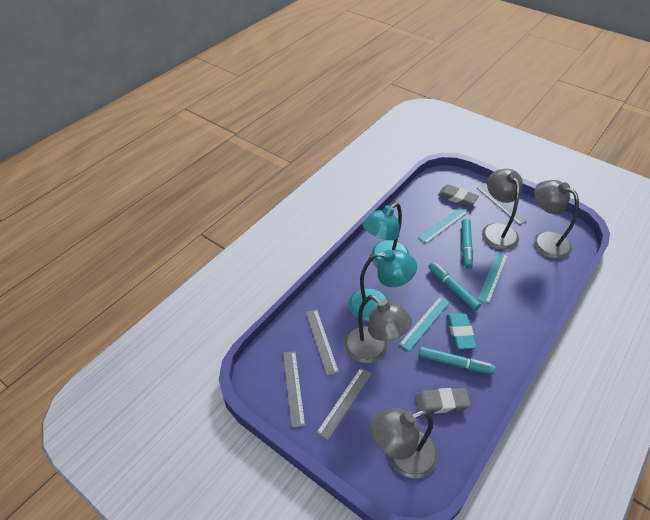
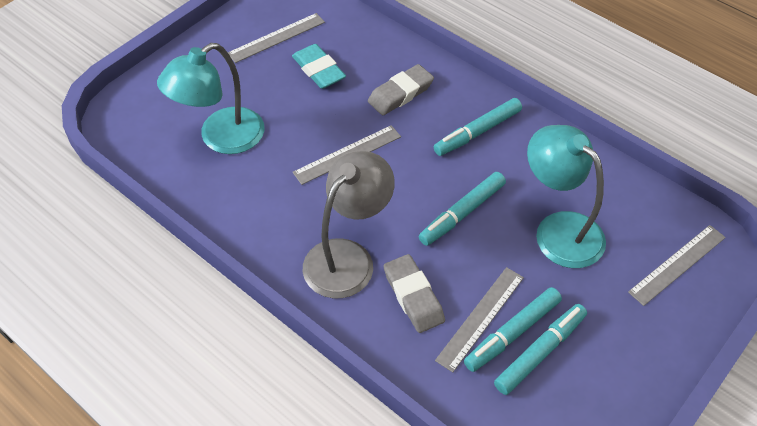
grey lamp: [344,295,412,363] [370,408,438,479] [482,169,523,250] [534,180,579,259] = 4 -> [303,151,395,298] = 1
turquoise marker: [419,347,496,375] [428,262,481,311] [462,219,473,269] = 3 -> [419,172,506,246] [434,98,522,156] [464,287,562,372] [494,304,587,395] = 4
turquoise ruler: [399,297,450,351] [418,207,468,243] [478,251,508,304] = 3 -> none = 0

